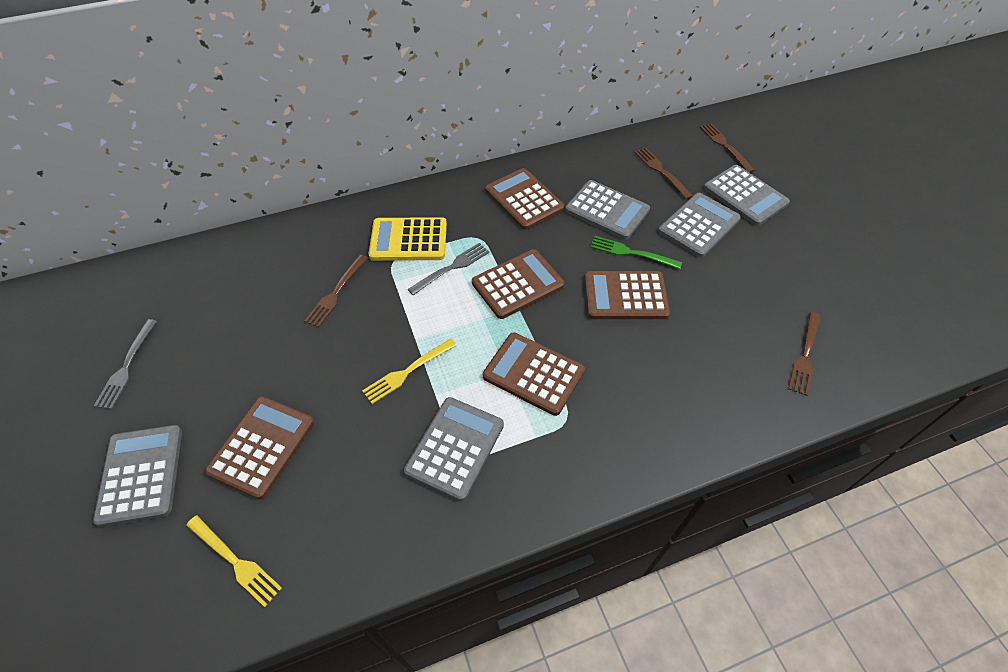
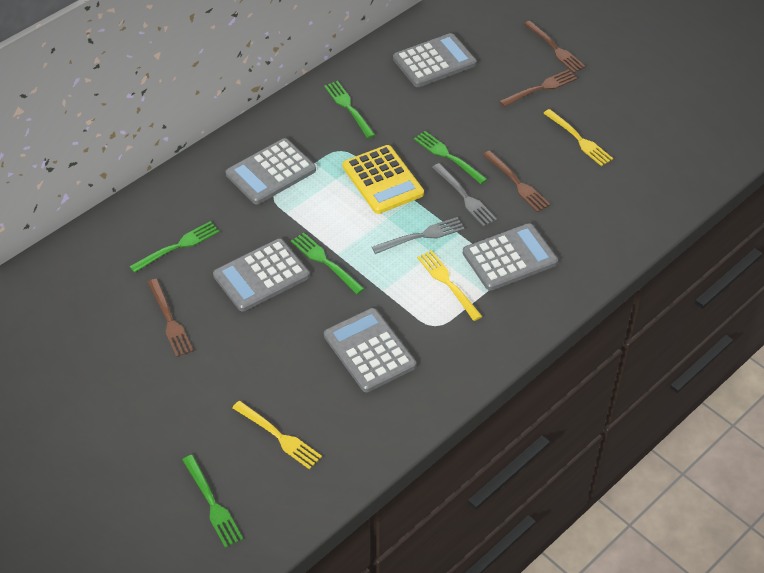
brown calculator: [205,396,314,500] [472,249,565,319] [483,332,585,416] [485,168,565,230] [585,271,670,319] = 5 -> none = 0
green fork: [590,236,682,269] = 1 -> [130,221,219,273] [182,455,243,548] [291,232,364,294] [324,81,375,138] [414,131,487,184] = 5
yellow fork: [186,515,282,607] [362,339,457,404] = 2 -> [232,401,322,469] [417,250,482,321] [543,109,613,166] = 3

